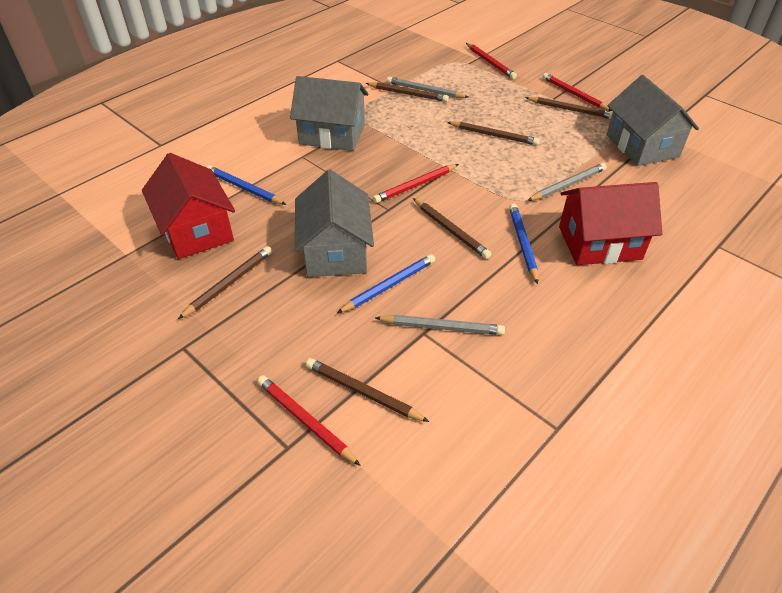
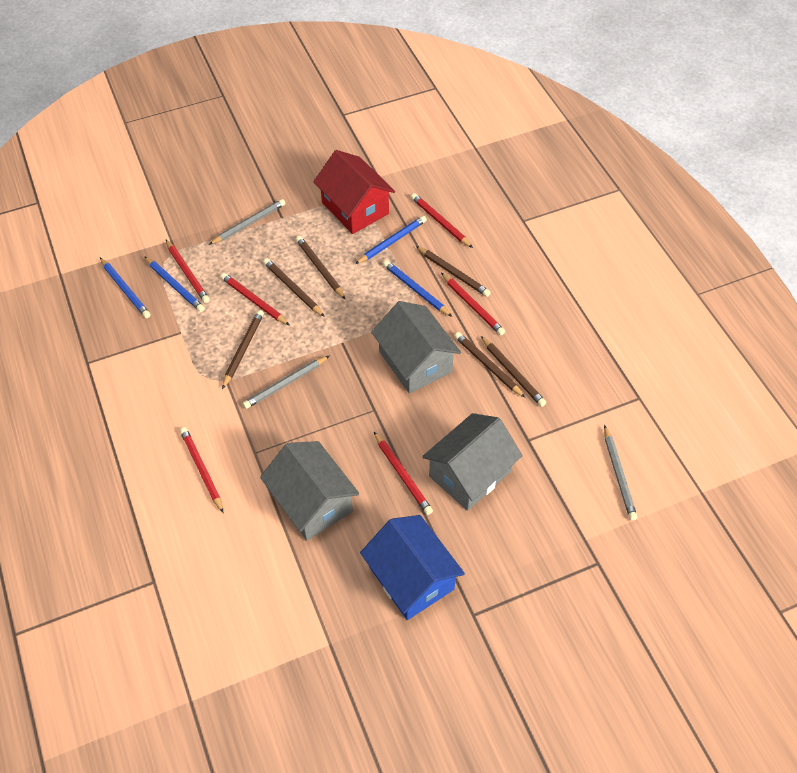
blue house: none = 0 -> [360,515,465,620] = 1
blue pencil: [206,165,286,205] [337,254,435,313] [509,203,538,284] = 3 -> [100,258,151,318] [144,256,205,312] [355,216,427,264] [383,260,452,317] = 4
red house: [142,153,235,259] [559,182,662,265] = 2 -> [313,150,395,234] = 1
red pencil: [257,375,361,466] [373,164,459,203] [466,43,517,79] [542,73,612,111] = 4 -> [166,240,210,303] [180,427,223,513] [220,273,289,325] [374,432,433,515] [411,193,473,248] [441,273,505,335] = 6

